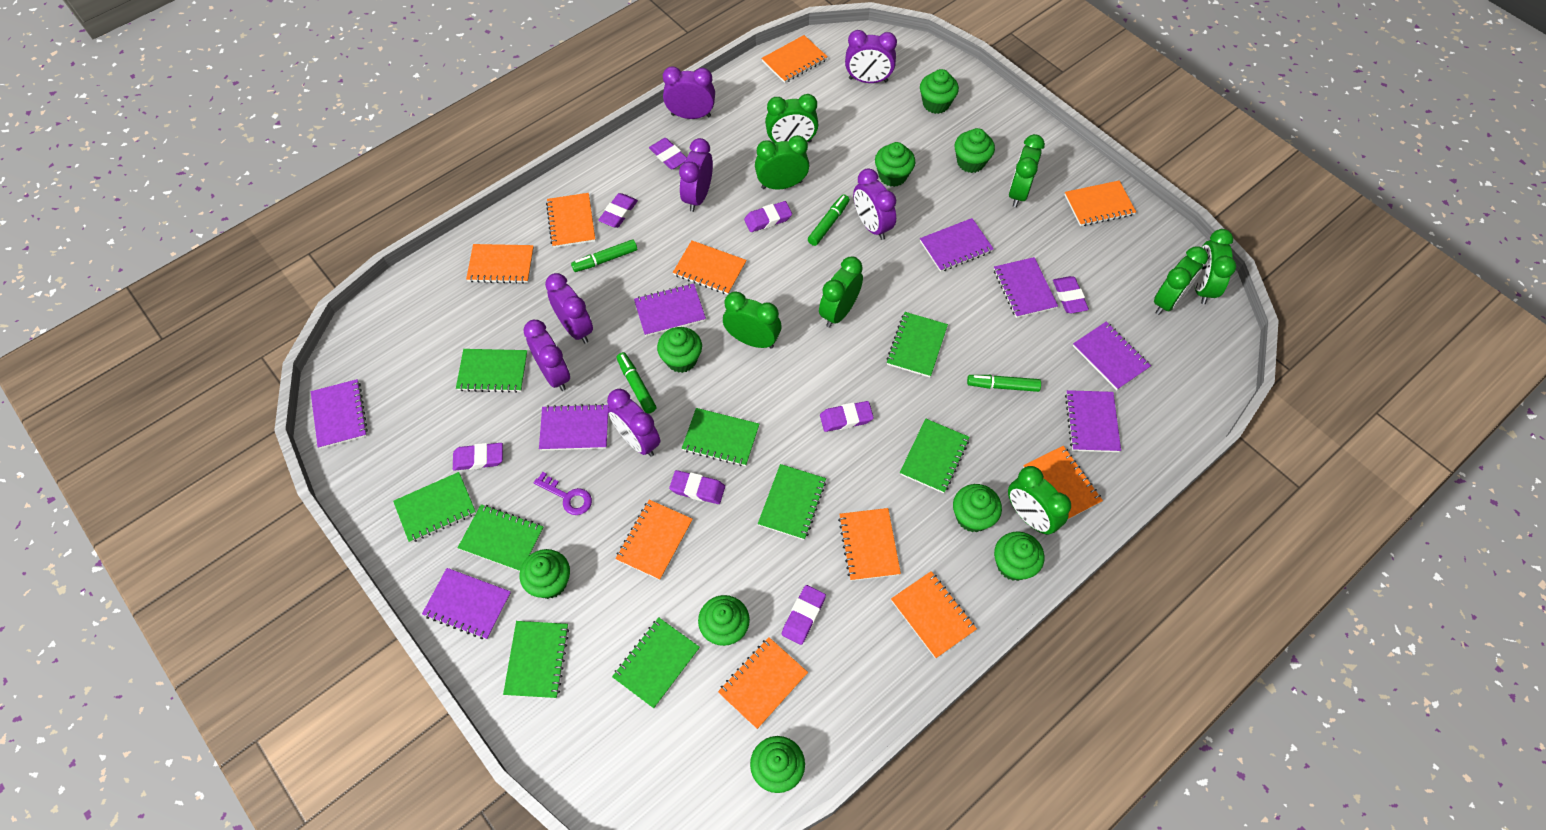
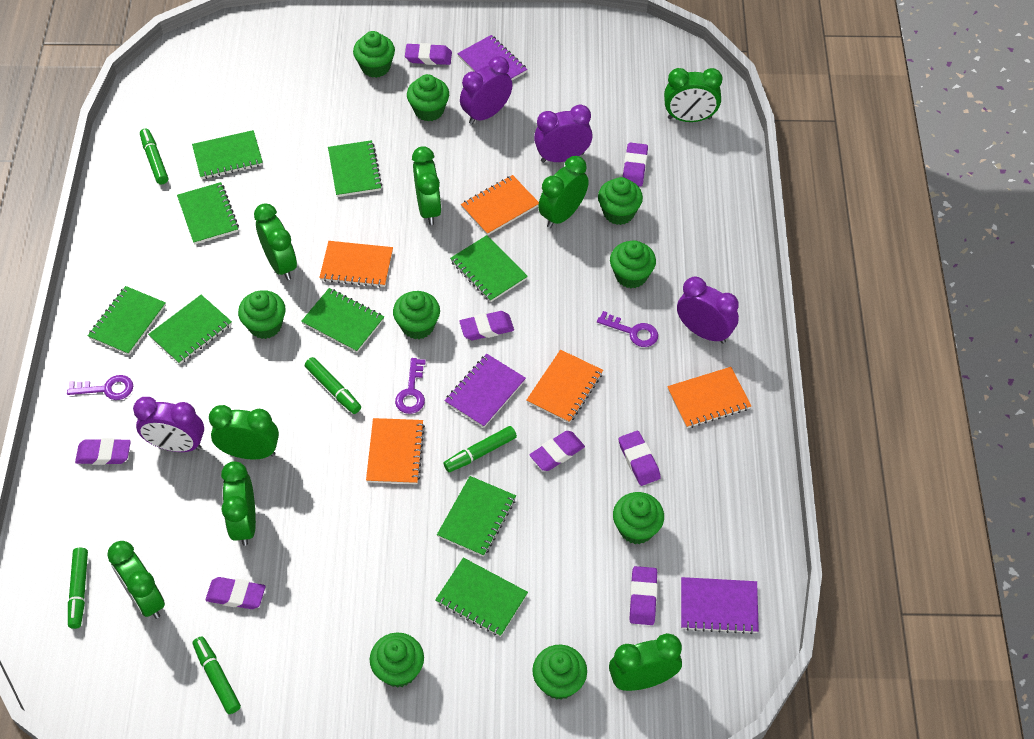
green marker: [571,239,637,272] [617,352,656,414] [808,194,850,246] [967,375,1041,392] = 4 -> [68,548,88,629] [140,128,168,184] [193,636,241,714] [305,357,361,414] [444,426,517,472] = 5
orange notebook: [466,244,534,283] [546,193,595,248] [615,500,693,580] [673,240,747,295] [718,637,808,729] [761,35,828,83] [838,508,901,581] [891,571,977,659] [1023,446,1103,520] [1065,180,1136,226] = 10 -> [319,241,393,287] [366,418,425,484] [461,175,539,235] [526,350,603,423] [667,367,751,428] = 5
purple clock: [523,320,570,391] [545,273,593,343] [607,389,661,457] [663,66,715,119] [679,138,713,212] [845,30,897,83] [853,168,896,240] = 7 -> [133,397,204,452] [460,56,512,124] [534,105,593,163] [677,276,739,344] = 4
purple key: [534,472,592,515] = 1 -> [67,375,133,400] [395,358,426,414] [597,311,658,347] = 3
purple notebook: [311,379,368,449] [422,568,511,640] [539,404,608,451] [634,283,706,336] [920,218,994,272] [994,257,1058,318] [1065,390,1121,452] [1073,322,1151,390] = 8 -> [444,354,526,428] [457,35,527,80] [681,577,759,634] = 3

